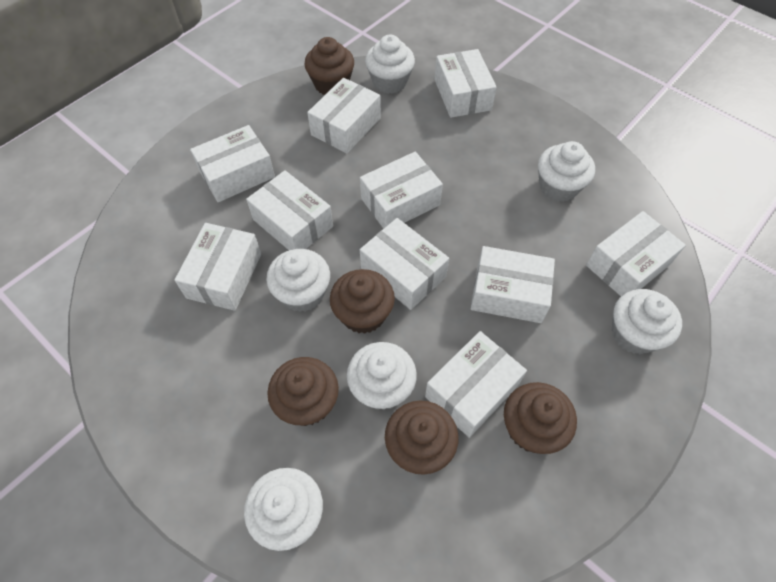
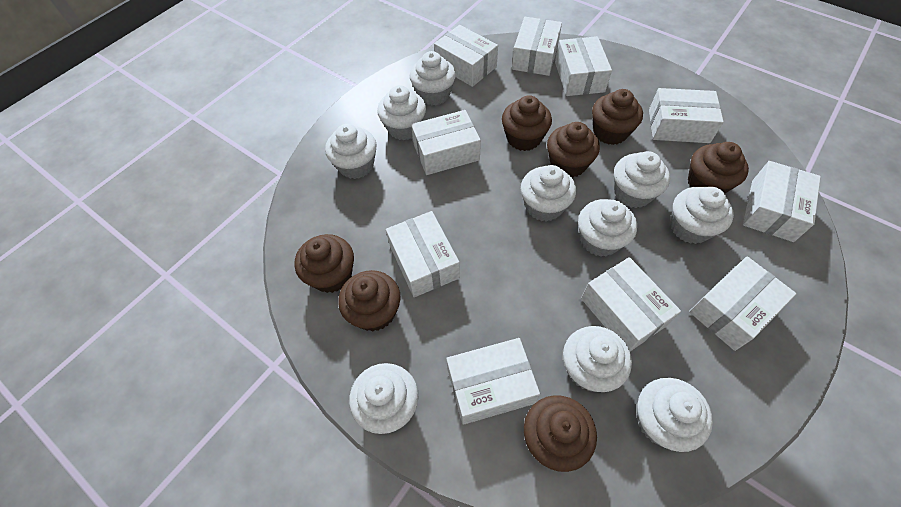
brown cupcake: [267,357,339,426] [304,37,354,95] [330,269,395,334] [385,401,458,475] [504,382,577,454] = 5 -> [295,234,354,293] [338,270,400,331] [502,95,552,151] [524,395,597,472] [547,122,600,178] [592,89,643,145] [688,142,749,193] = 7
white cupcake: [244,468,323,551] [266,249,330,312] [347,342,417,410] [365,34,415,94] [538,141,595,202] [612,289,682,354] = 6 -> [325,124,377,179] [349,363,418,434] [377,85,426,140] [410,51,456,105] [521,165,576,222] [563,326,632,392] [578,199,637,257] [614,151,670,208] [637,378,713,452] [671,187,734,244] = 10

